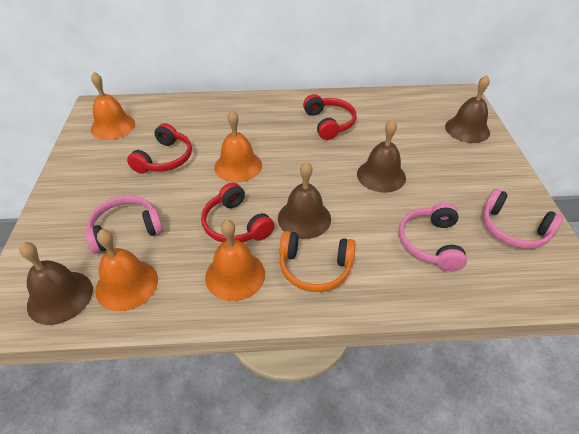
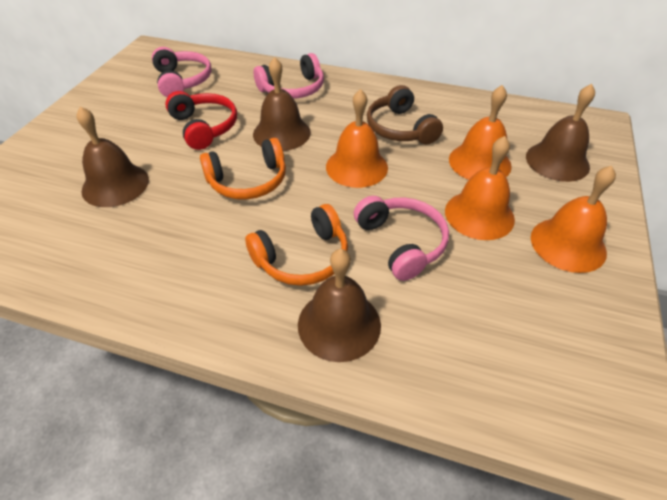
brown headphones: none = 0 -> [367,85,443,145] = 1
orange headphones: [279,231,356,292] = 1 -> [200,138,286,200] [245,204,348,286] = 2
red headphones: [127,123,192,174] [201,183,274,242] [303,94,356,140] = 3 -> [165,91,237,150] = 1

